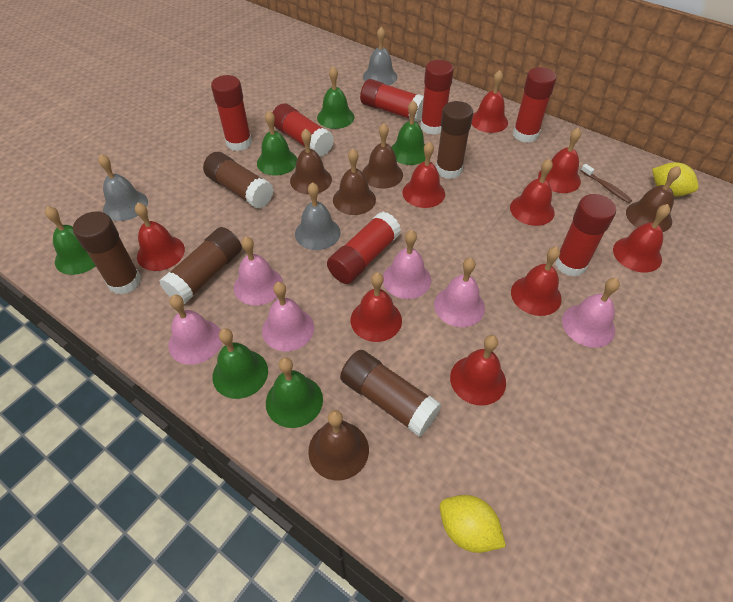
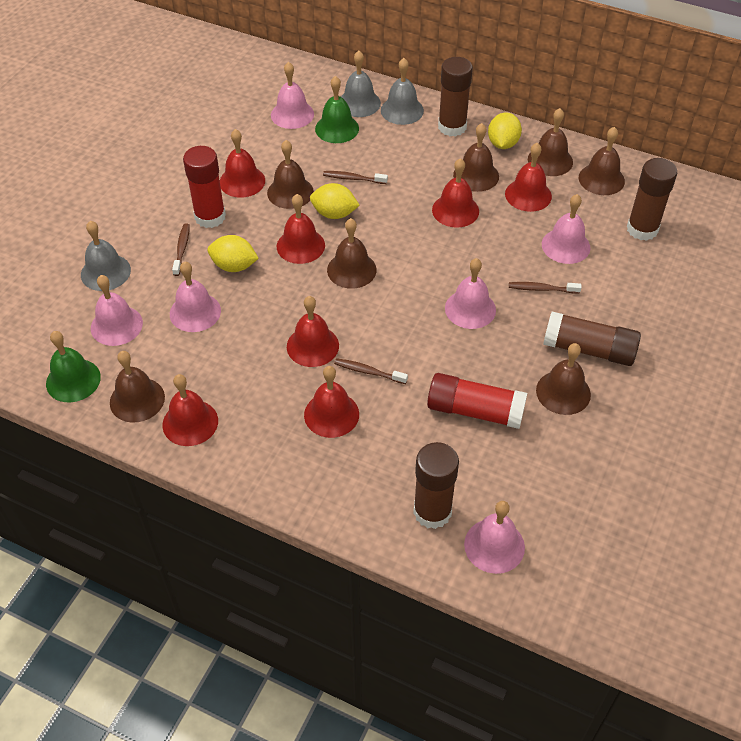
brown bell: [290,128,332,194] [308,410,369,480] [333,149,376,215] [362,123,403,189] [626,166,681,232] = 5 -> [110,351,165,423] [267,140,314,209] [327,218,377,289] [453,123,499,192] [528,108,573,176] [536,343,591,415] [579,127,625,195] = 7
brown glue stick: [73,211,141,295] [159,227,242,304] [203,152,274,209] [340,350,442,437] [436,101,473,179] = 5 -> [413,442,459,529] [438,57,473,137] [543,312,641,366] [627,158,677,241] = 4
brown toothbrush: [581,164,632,203] = 1 -> [172,223,190,276] [323,171,388,184] [334,358,408,384] [509,282,582,294] = 4
green bell: [45,206,95,275] [212,328,268,399] [257,111,297,176] [266,357,323,428] [317,66,355,129] [391,100,425,165] = 6 -> [46,331,101,402] [315,76,359,143] = 2
red bell: [135,203,185,271] [351,272,402,342] [402,141,445,208] [450,335,506,406] [471,70,508,133] [510,159,555,226] [511,247,562,316] [538,127,581,193] [613,204,670,273] = 9 -> [162,374,218,446] [220,129,265,198] [277,194,325,264] [287,296,339,367] [304,366,359,438] [432,158,479,228] [505,143,552,212] = 7
red glue stick: [211,75,252,151] [273,103,334,157] [327,212,401,284] [360,79,424,122] [420,60,454,135] [513,67,557,143] [555,194,616,277] = 7 -> [183,146,226,228] [427,373,527,429] = 2
yellow lemon: [440,495,506,553] [652,162,699,196] = 2 -> [208,235,259,272] [310,183,360,219] [488,113,522,149] = 3

